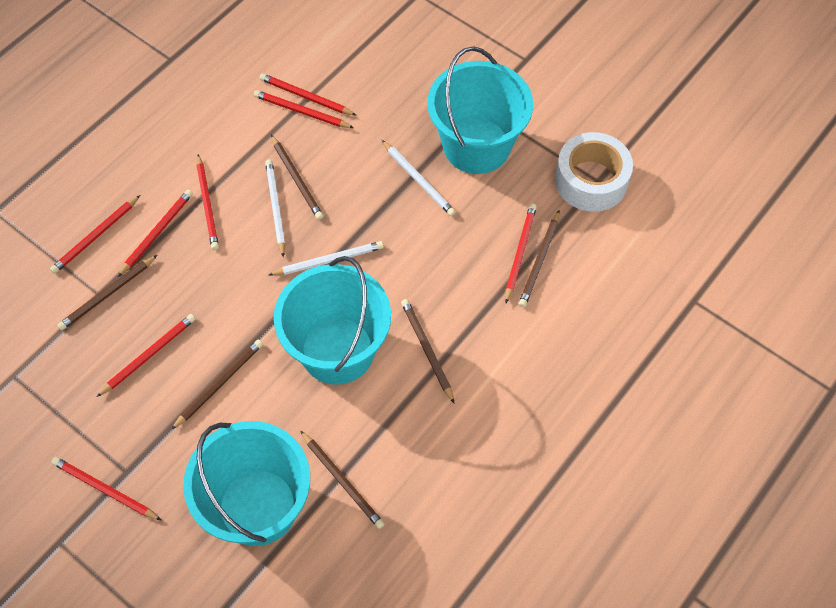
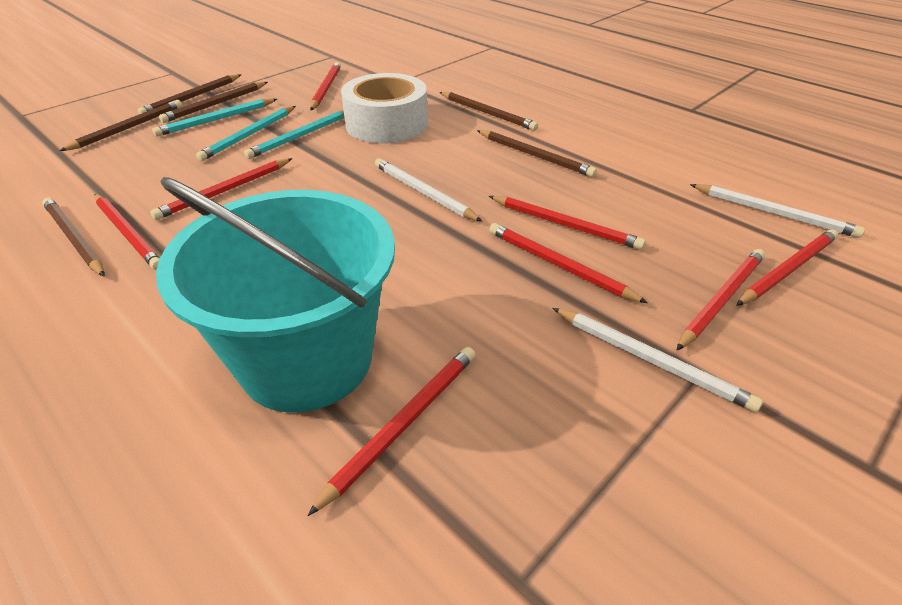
turquoise bucket: [183,421,310,546] [274,256,391,384] [427,46,533,174] = 3 -> [156,177,395,413] = 1
turquoise pencil: none = 0 -> [152,98,277,137] [196,106,296,161] [244,110,344,159] = 3

